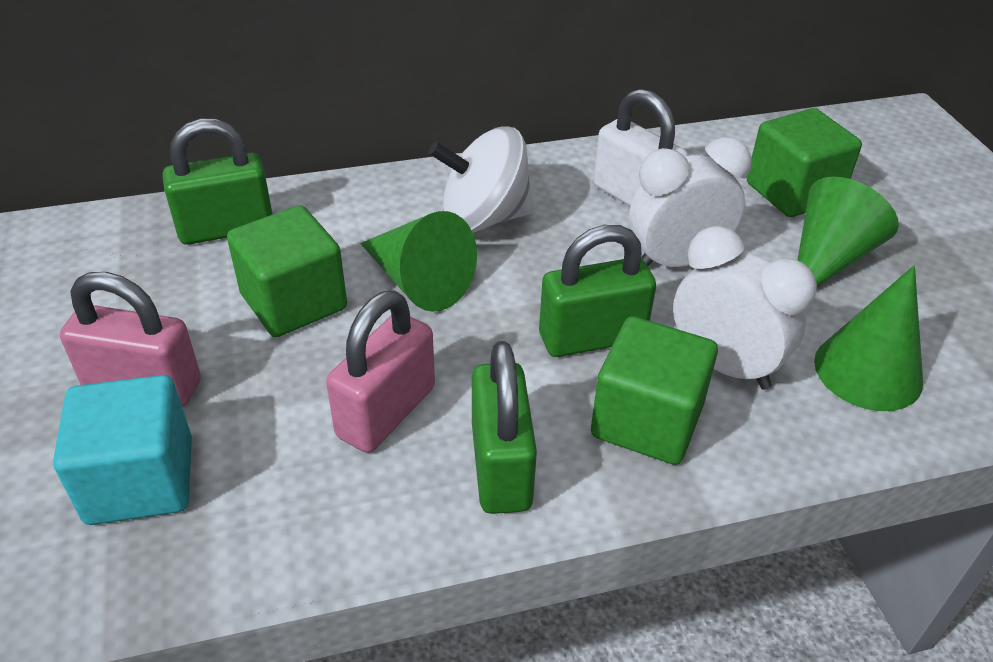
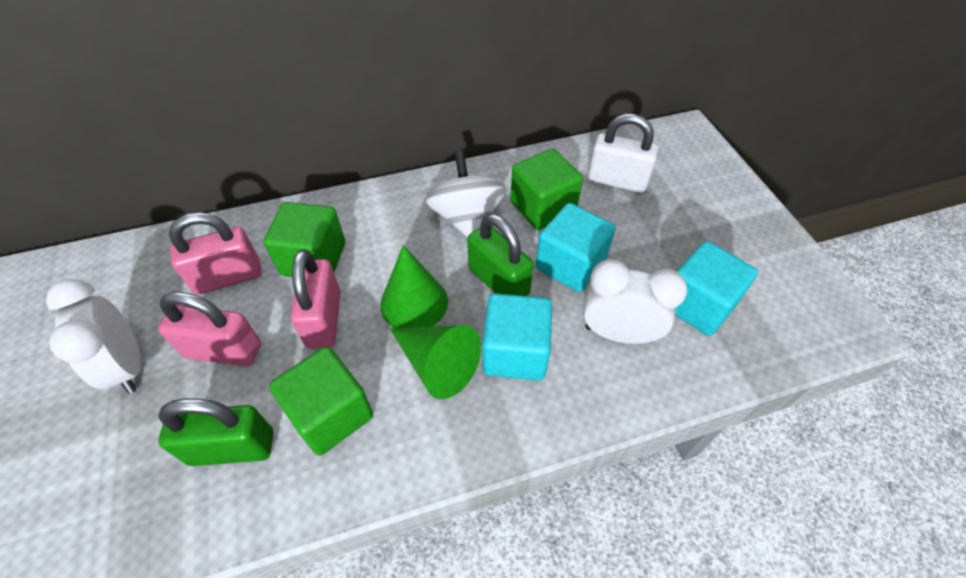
green cone: [360,211,477,312] [798,177,899,286] [814,265,923,411] = 3 -> [380,245,448,328] [390,325,481,399] = 2
green padlock: [162,118,273,245] [472,341,537,514] [539,225,656,357] = 3 -> [158,399,273,466] [467,214,534,296] = 2
pink padlock: [60,272,201,407] [326,290,435,453] = 2 -> [158,292,261,367] [169,212,262,295] [290,249,341,349] = 3
turquoise cube: [53,375,192,525] = 1 -> [482,293,552,381] [536,203,616,292] [675,241,758,336] = 3

